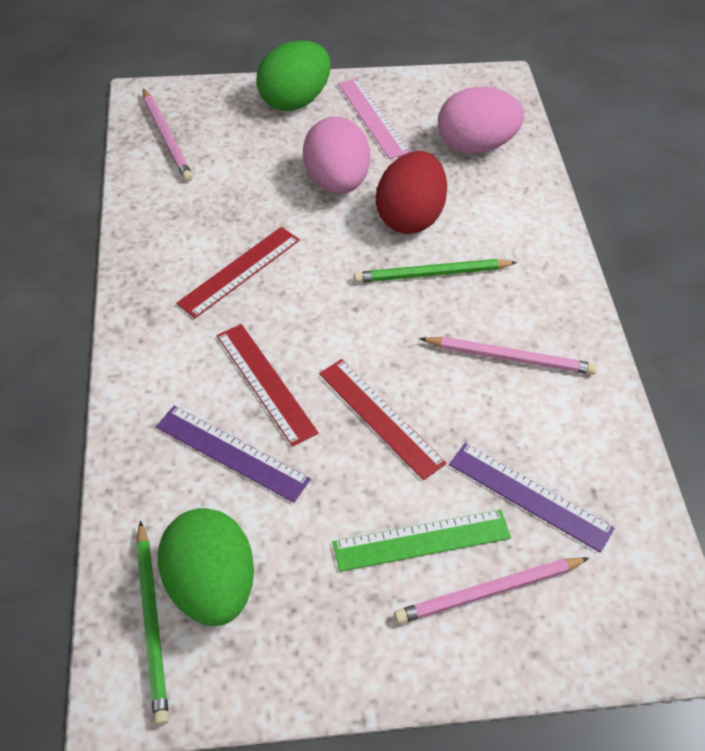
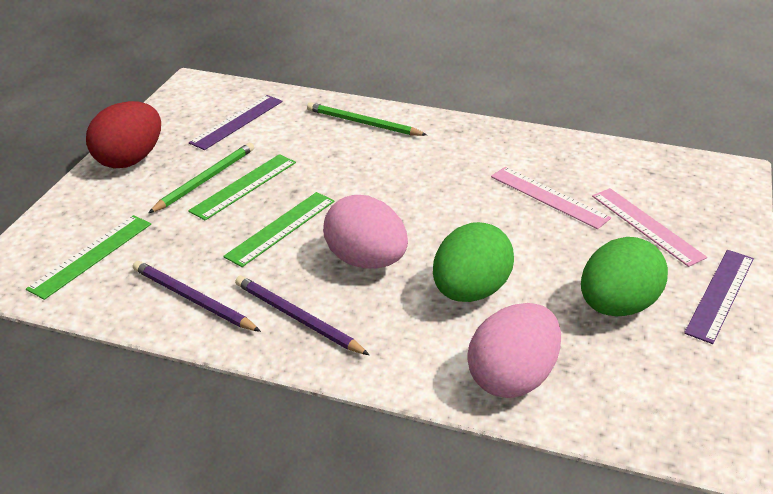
green ruler: [332,509,511,572] = 1 -> [26,215,151,300] [188,154,296,221] [223,192,335,267] = 3
pink pencil: [143,89,193,181] [394,557,589,624] [419,337,597,375] = 3 -> none = 0
pink ruler: [338,78,411,159] = 1 -> [491,167,611,229] [592,188,707,267] = 2
purple pencil: none = 0 -> [133,261,261,332] [235,276,369,355] = 2
red ruler: [176,227,300,318] [217,324,319,447] [319,359,447,480] = 3 -> none = 0

